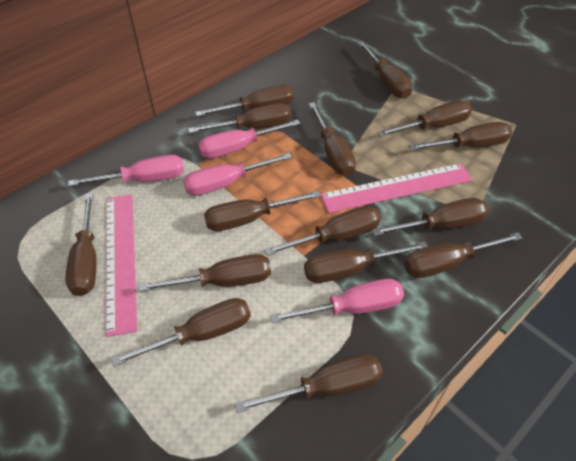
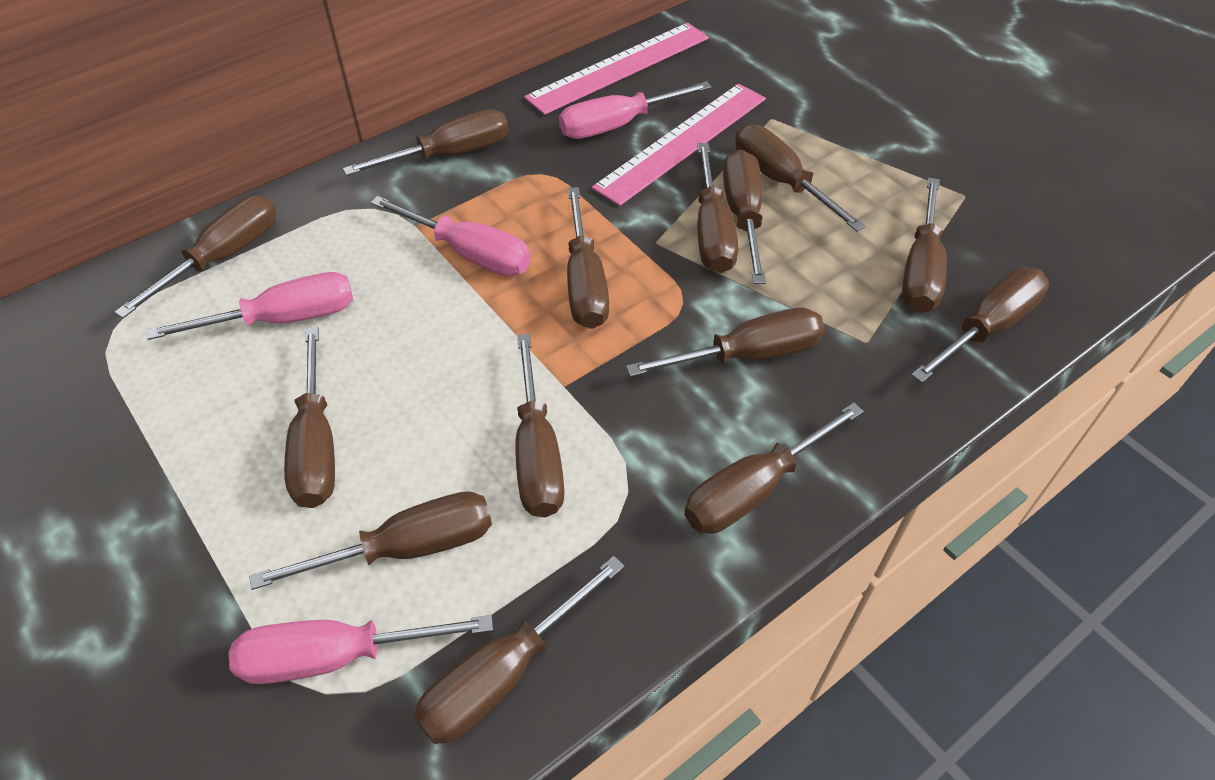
brown screwdriver: [65,193,96,296] [111,298,251,367] [139,254,271,292] [188,103,291,133] [195,85,294,116] [204,191,321,231] [235,354,383,413] [264,206,381,256] [304,242,428,283] [308,102,356,176] [358,41,412,99] [372,198,489,236] [377,100,472,137] [404,232,522,278] [409,122,512,151] = 15 -> [115,195,277,318] [249,491,492,590] [284,327,335,508] [343,109,509,176] [414,556,625,744] [515,333,565,517] [567,187,609,329] [626,308,825,377] [684,402,864,534] [697,143,738,273] [723,150,766,284] [735,124,866,232] [902,178,947,313] [911,267,1049,383] = 14

